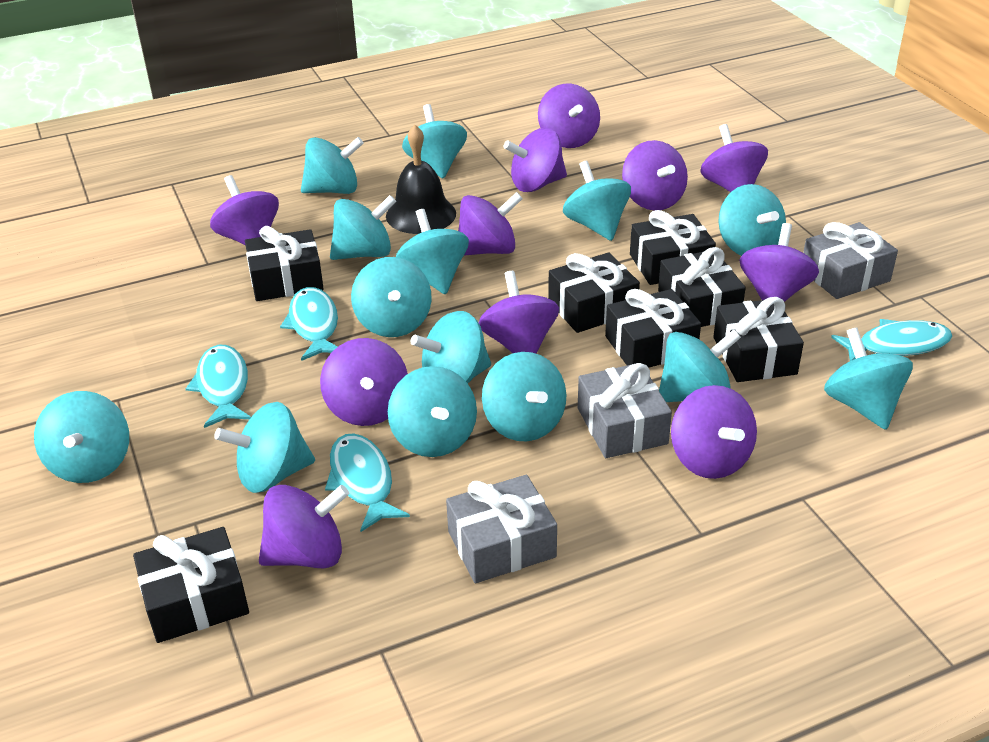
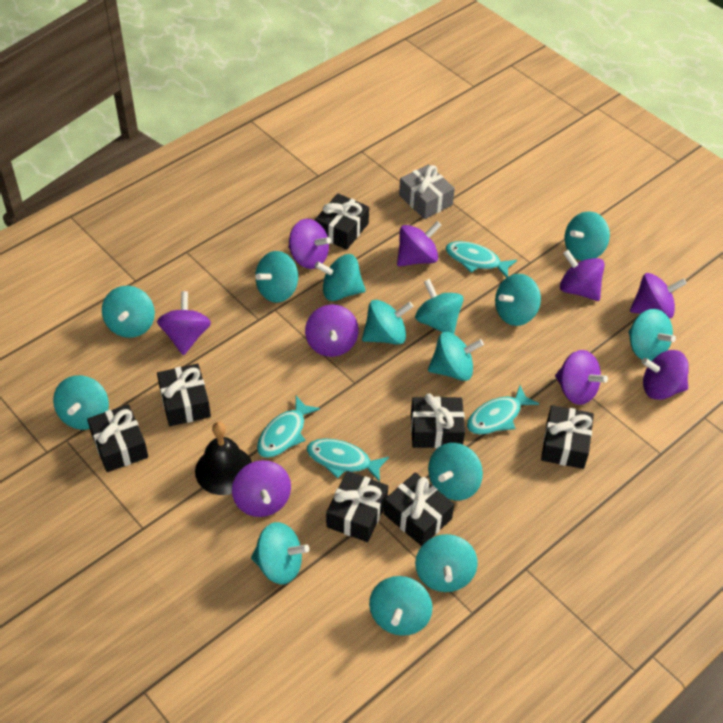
grey gift: [446,475,557,583] [578,363,672,458] [803,222,898,299] = 3 -> [399,164,455,219] = 1
purple spinning top: [210,175,279,246] [259,485,349,568] [320,338,408,426] [458,192,523,256] [479,271,559,354] [503,128,567,192] [538,84,600,148] [622,140,688,211] [671,385,757,479] [701,124,768,192] [739,223,819,302] = 11 -> [157,291,211,355] [232,460,291,517] [289,219,331,269] [305,304,359,357] [397,221,442,267] [555,350,608,405] [560,250,605,301] [630,273,687,319] [642,350,689,400] = 9

